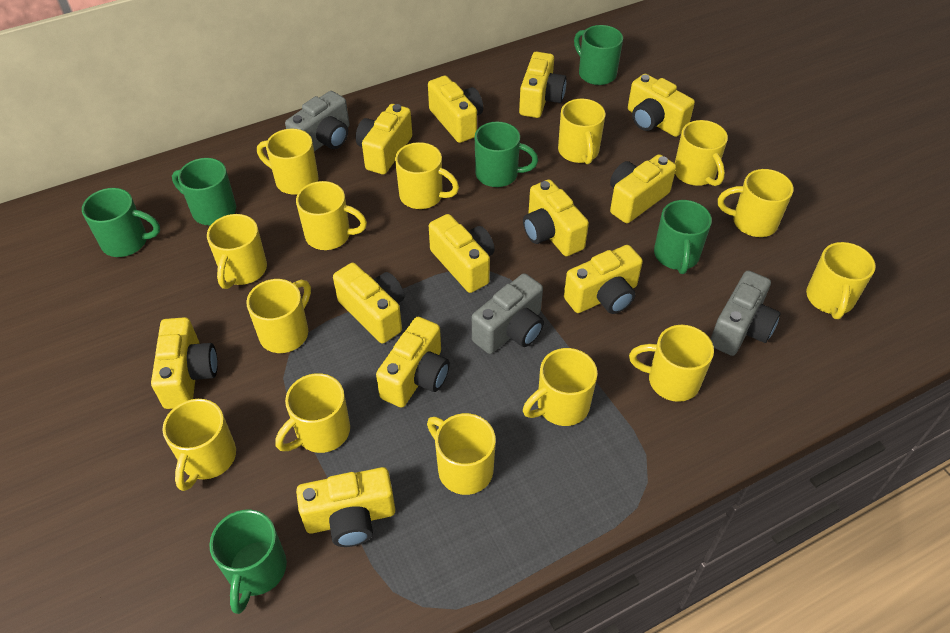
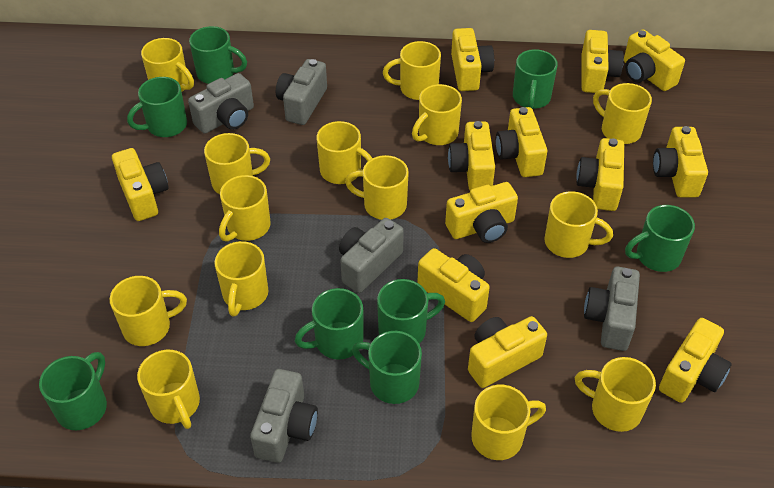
green mug: [82,188,160,257] [172,158,236,225] [209,510,287,614] [475,122,538,187] [574,25,623,85] [654,200,712,274] = 6 -> [39,352,107,430] [127,77,187,137] [189,26,247,84] [295,288,363,360] [352,331,422,404] [377,279,445,344] [513,49,558,109] [625,205,695,272] = 8
grey camera: [285,91,349,151] [472,273,544,354] [710,270,780,356] = 3 -> [188,73,254,134] [250,369,318,463] [276,59,327,125] [339,218,404,293] [584,267,640,351] = 5

